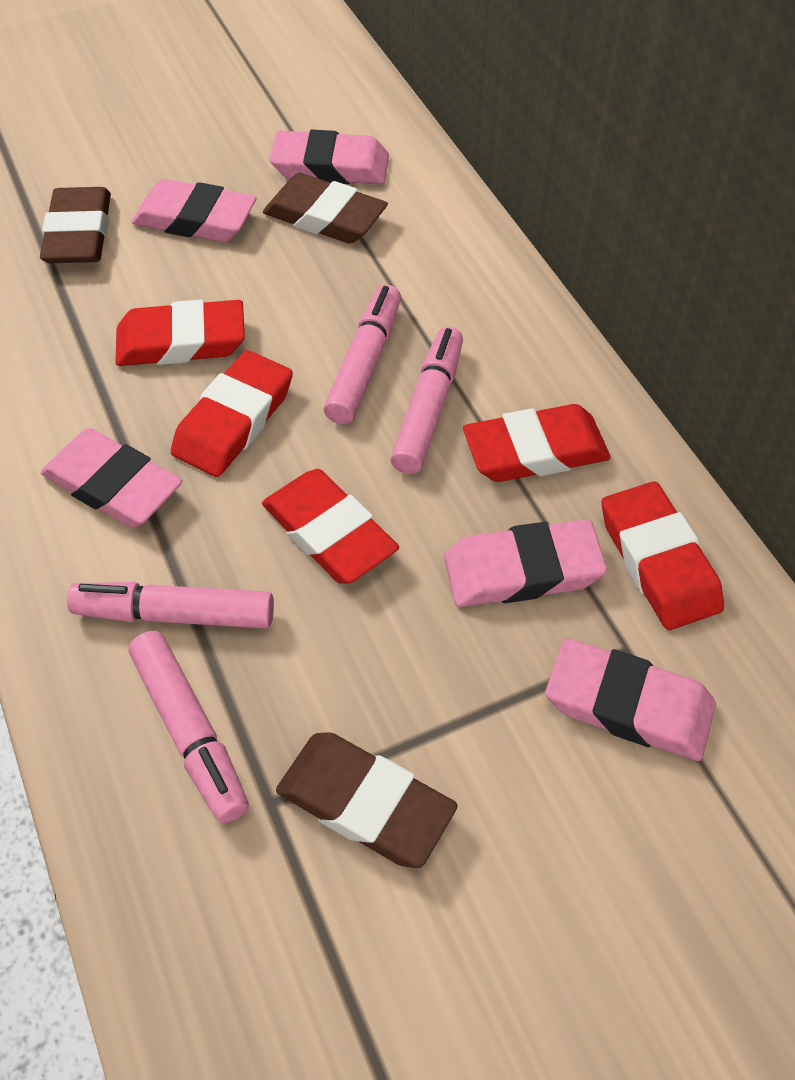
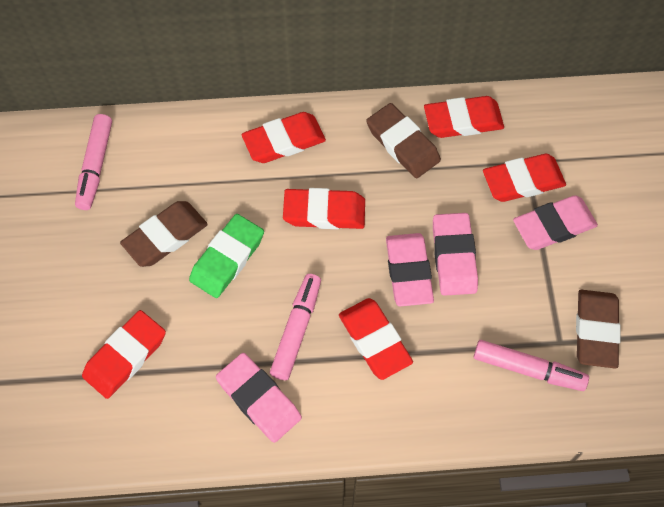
green eraser: none = 0 -> [189,214,264,298] = 1
pink eraser: [41,428,182,528] [132,179,257,242] [269,130,389,184] [444,520,607,607] [546,638,716,761] = 5 -> [216,353,302,443] [386,233,434,306] [433,213,478,296] [513,195,598,250] = 4
pink marker: [67,582,274,628] [129,631,249,823] [324,285,401,424] [390,327,463,474] = 4 -> [75,114,112,210] [270,274,321,380] [474,340,589,391] = 3
red eraser: [115,299,245,366] [171,350,293,477] [262,469,399,583] [463,404,611,482] [601,481,724,630] = 5 -> [82,310,166,399] [242,112,326,163] [283,188,365,229] [339,298,413,380] [424,96,504,138] [483,154,566,202] = 6

